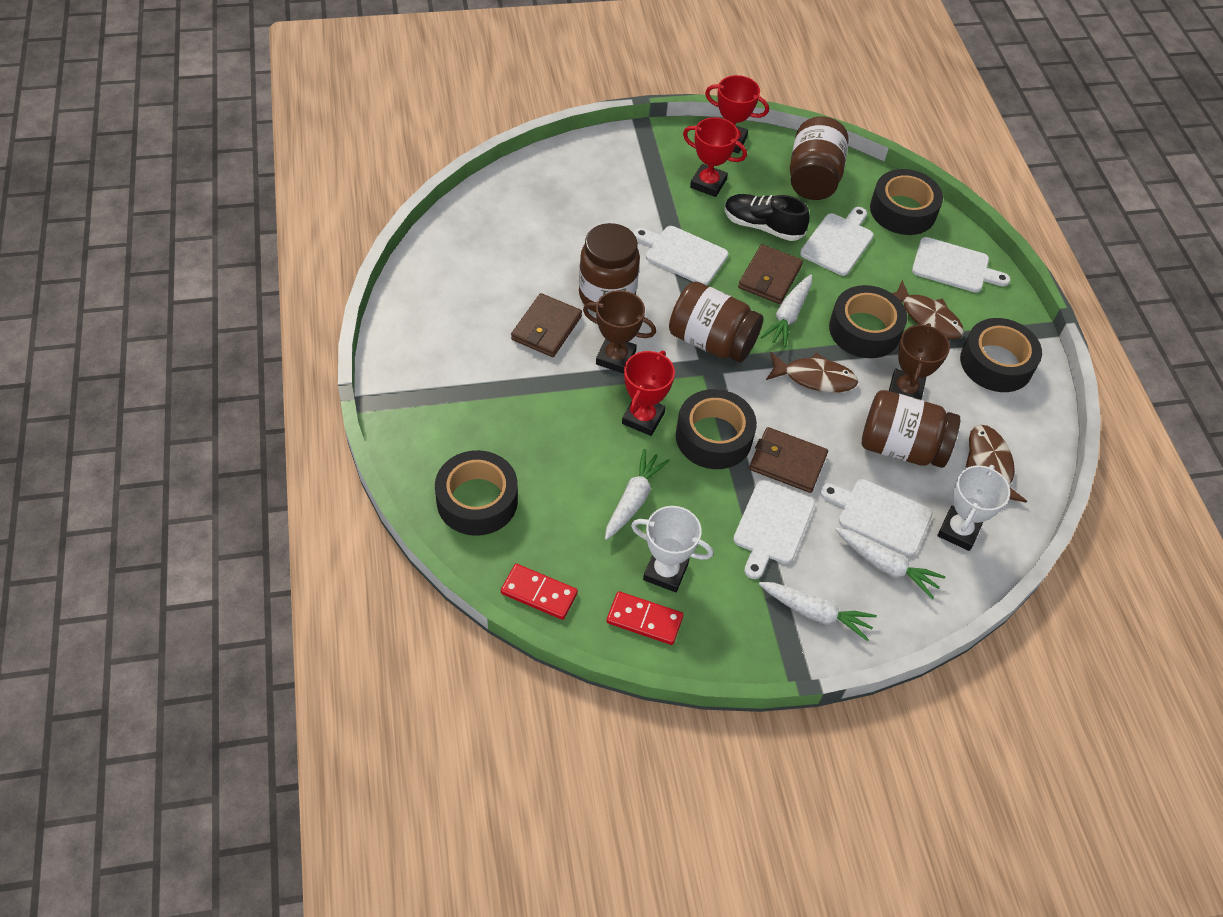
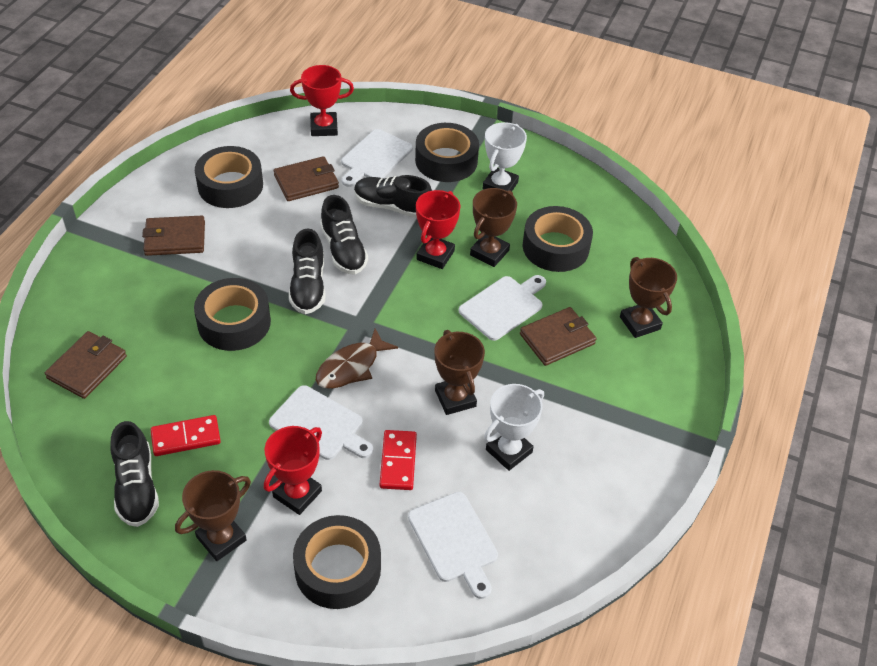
black shoe: [724,194,810,241] = 1 -> [110,421,159,527] [289,228,326,314] [320,195,368,275] [354,175,432,218] = 4
brown fish: [766,352,858,393] [892,280,964,339] [966,425,1027,503] = 3 -> [316,329,398,389] = 1
brown jar: [579,223,640,312] [669,281,763,363] [790,116,849,200] [862,390,960,468] = 4 -> none = 0
brown trophy: [583,290,656,374] [889,323,950,400] = 2 -> [175,470,251,561] [435,330,485,415] [470,188,517,267] [620,257,677,338] = 4
brown wallet: [511,293,582,357] [738,244,803,304] [749,427,828,493] = 3 -> [45,331,127,399] [142,216,205,256] [274,156,339,201] [520,307,596,366] = 4
white carrot: [605,449,670,540] [759,582,877,641] [761,275,812,348] [835,528,946,599] = 4 -> none = 0
white cutting board: [633,226,728,285] [733,480,815,579] [800,207,874,276] [820,479,932,556] [912,237,1010,292] = 5 -> [269,385,373,460] [341,129,413,187] [408,492,498,599] [459,275,546,341] = 4

